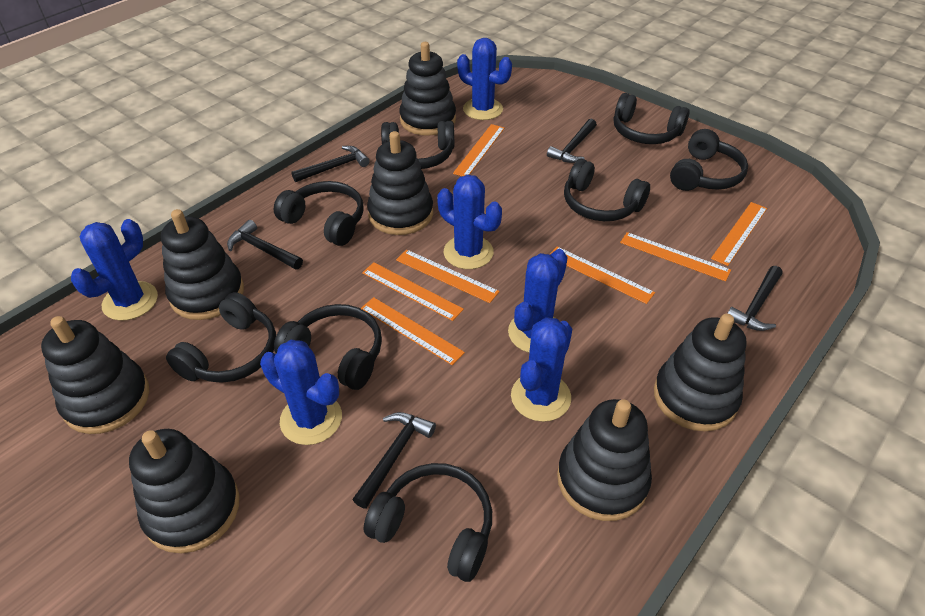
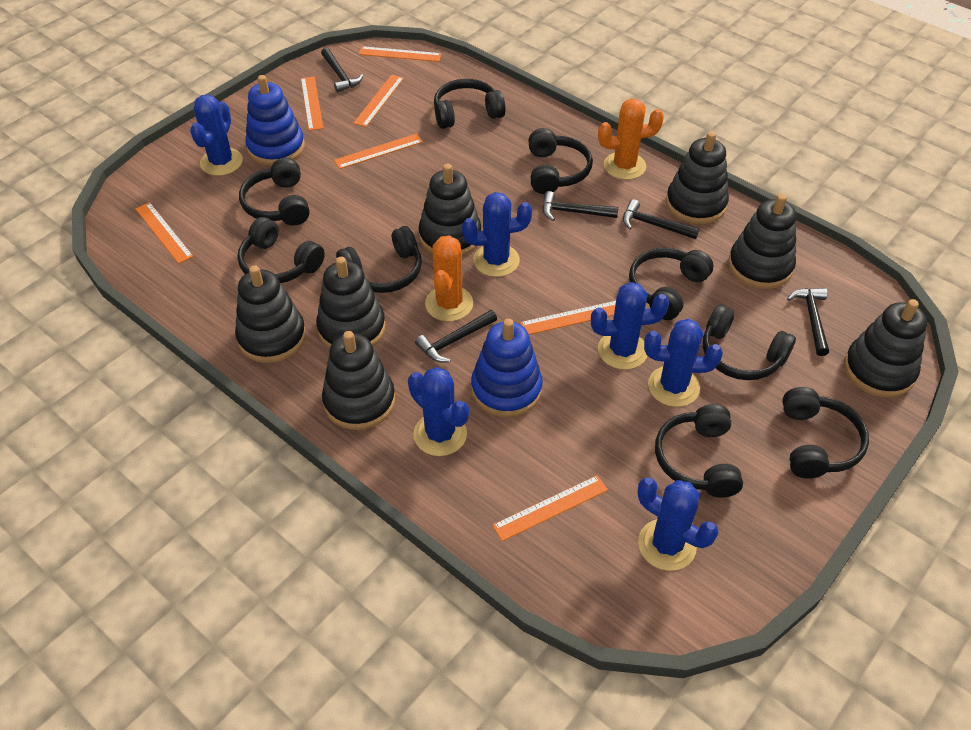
black headphones: [166,292,276,383] [273,181,363,246] [274,304,382,390] [363,463,492,582] [381,121,454,169] [564,159,650,221] [614,93,690,144] [670,129,748,191] = 8 -> [237,217,325,283] [239,158,310,225] [336,226,422,293] [434,79,506,129] [528,128,593,194] [629,248,714,320] [655,404,743,498] [703,304,796,380] [782,387,869,478] = 9
blue stacking toy: none = 0 -> [245,75,305,166] [471,319,543,417] = 2
orange cactus: none = 0 -> [425,235,473,321] [598,98,664,180] = 2

